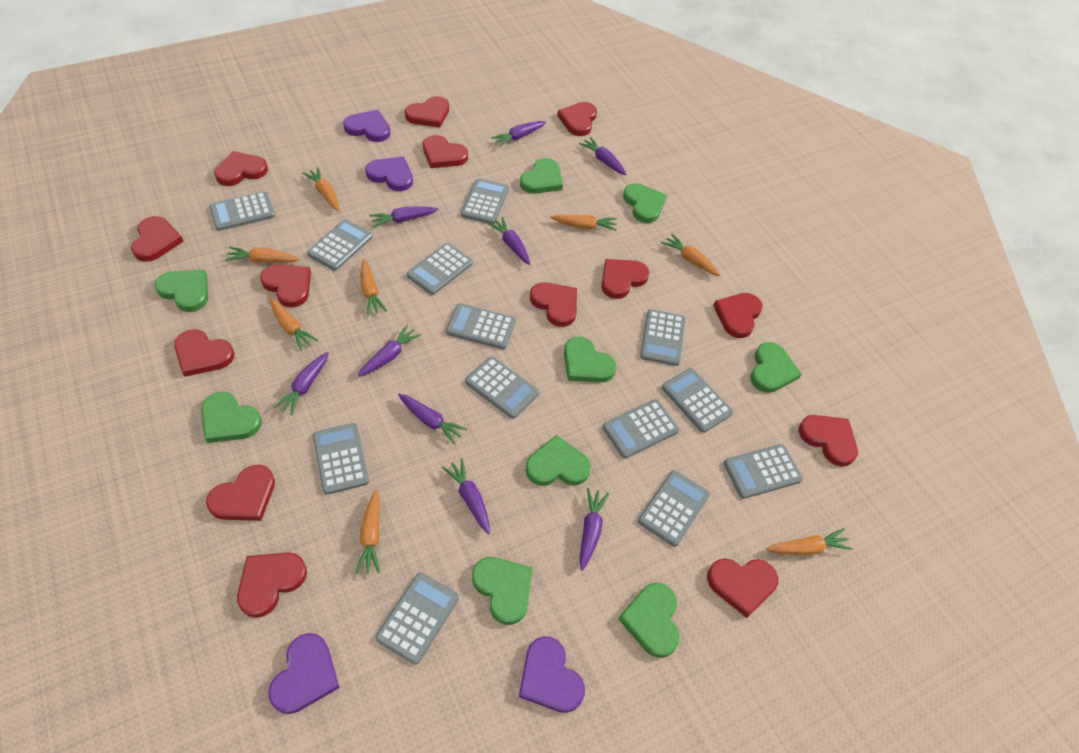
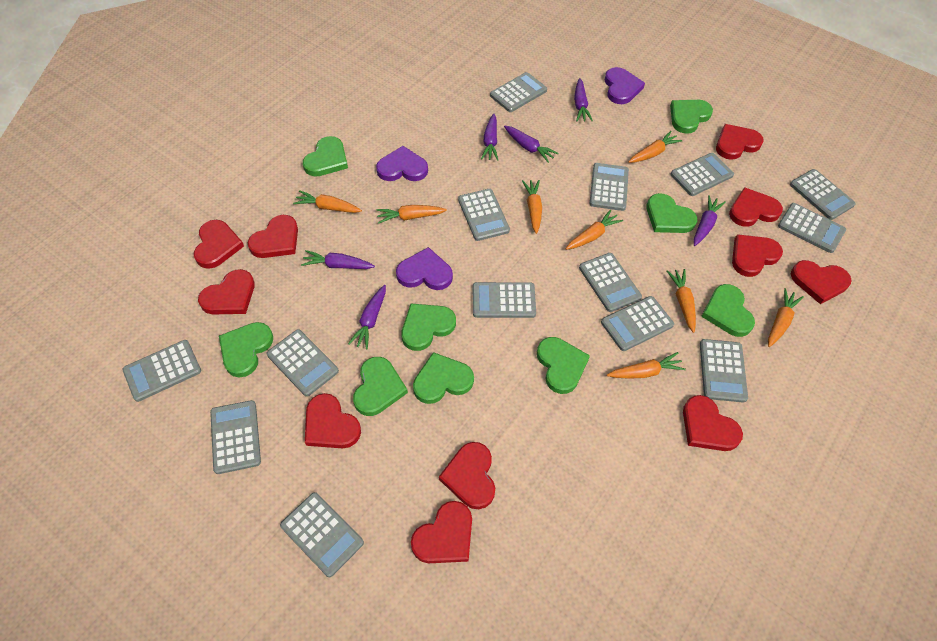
grey calculator: [209,191,275,231] [307,219,373,271] [313,423,369,495] [376,572,459,665] [407,243,473,295] [446,303,516,349] [461,178,509,224] [465,356,539,419] [602,399,679,458] [638,470,710,547] [640,309,685,366] [662,368,733,433] [723,444,803,499] = 13 -> [122,340,201,402] [210,400,261,474] [267,329,339,397] [280,492,364,577] [458,189,510,241] [473,282,536,318] [490,72,547,112] [579,253,642,312] [589,163,629,211] [601,296,674,351] [670,153,734,196] [700,339,748,403] [778,203,846,253] [790,169,856,220] = 14
purple carrot: [274,352,329,416] [358,324,421,377] [369,206,438,228] [398,394,468,445] [442,458,490,534] [487,217,530,265] [491,121,546,147] [579,137,626,175] [579,488,609,571] = 9 -> [301,250,375,269] [348,285,386,350] [481,114,498,161] [504,125,559,163] [574,78,593,122] [694,195,726,246] = 6
purple heart: [268,633,340,714] [343,110,390,142] [365,157,413,191] [519,636,585,713] = 4 -> [376,146,428,181] [396,247,453,290] [605,67,645,104] = 3
red heart: [131,216,183,262] [174,329,234,377] [206,465,275,521] [214,151,268,186] [237,553,307,618] [260,264,311,307] [405,96,449,127] [423,135,468,168] [530,282,577,327] [557,102,597,136] [601,259,650,299] [707,558,778,618] [713,293,763,338] [798,415,858,467] = 14 -> [194,220,244,269] [198,269,255,314] [248,215,298,258] [305,393,361,448] [411,501,472,563] [439,442,495,509] [683,395,743,451] [716,124,764,160] [729,187,783,227] [732,234,783,277] [791,260,852,304] = 11

